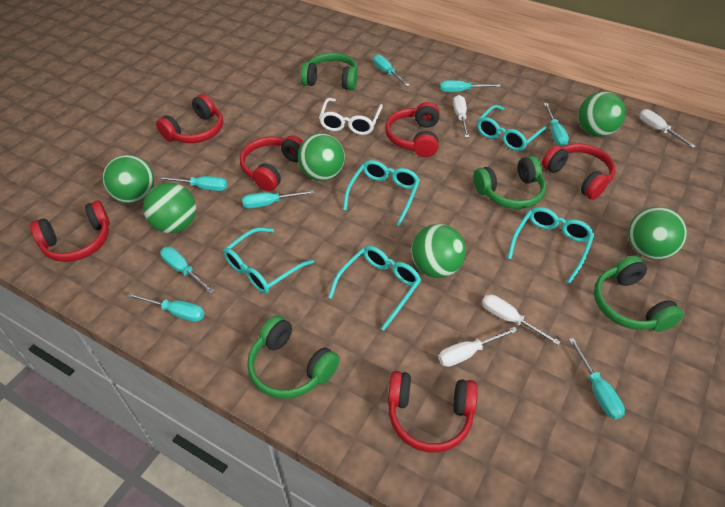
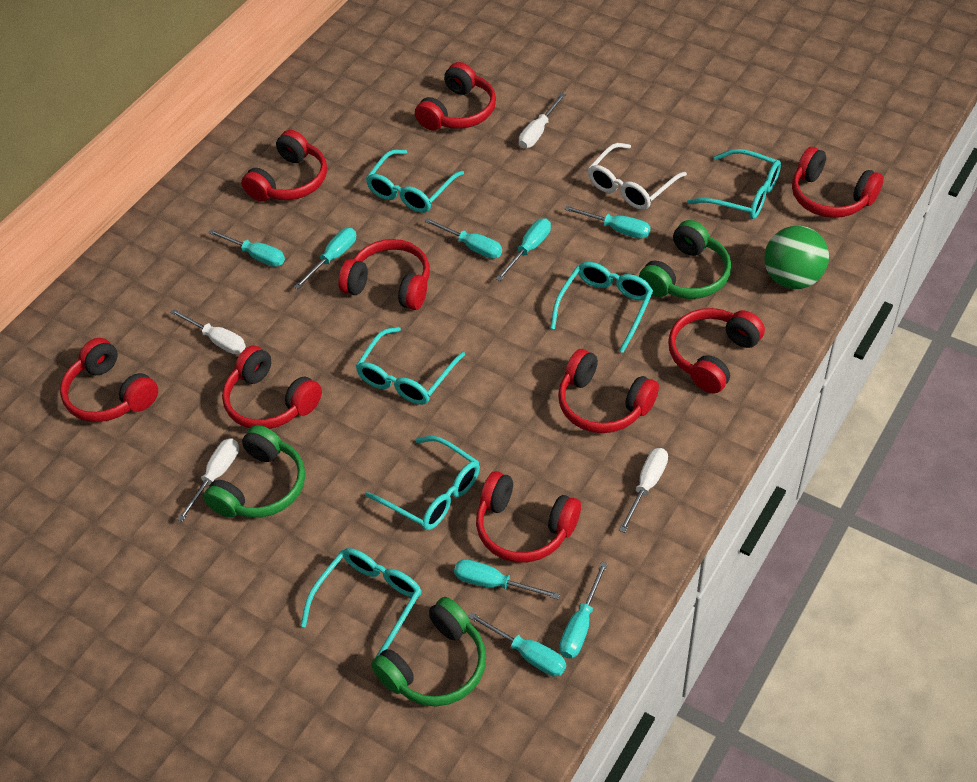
green ball: [102,155,154,203] [143,182,196,233] [298,133,345,181] [411,224,466,278] [578,92,626,137] [628,207,687,260] = 6 -> [764,226,829,289] = 1
green headphones: [247,315,340,399] [301,52,358,90] [473,156,546,209] [594,256,684,332] = 4 -> [203,425,305,518] [371,597,486,706] [639,220,731,299] = 3
red headphones: [30,200,110,262] [156,94,223,143] [240,135,303,191] [385,102,440,157] [388,371,478,453] [542,144,615,200] = 6 -> [60,338,158,422] [222,346,322,429] [241,130,327,202] [338,239,430,310] [415,62,496,130] [476,471,581,562] [558,349,659,433] [668,308,765,393] [792,147,884,218] = 9
turquoise glasses: [223,227,314,294] [328,246,421,331] [343,160,420,226] [477,105,548,151] [507,207,594,284] = 5 -> [301,548,421,656] [356,327,465,405] [365,436,480,530] [366,149,464,213] [550,262,653,353] [687,149,781,219] = 6

